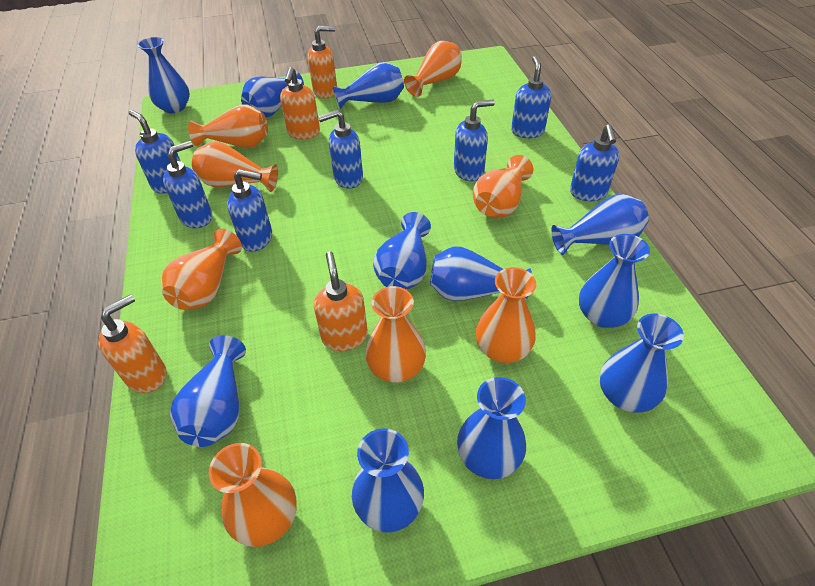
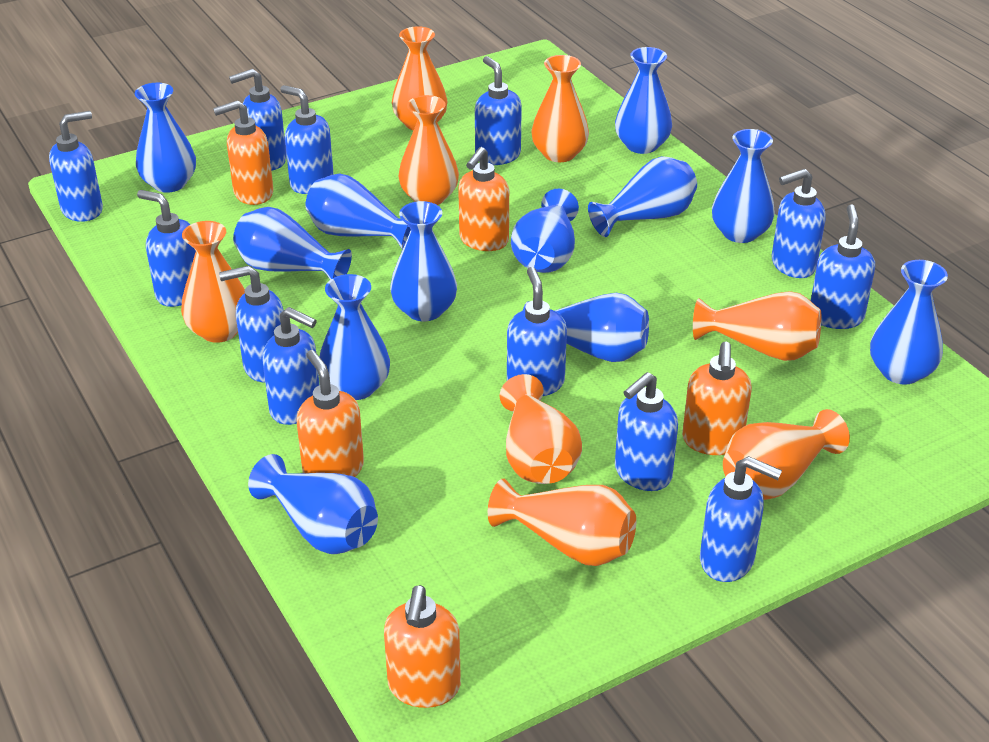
blue soap dispenser: [129,110,180,194] [163,141,212,228] [227,169,272,252] [318,110,363,189] [454,100,495,181] [511,56,551,138] [570,124,620,201] = 7 -> [49,111,103,222] [137,190,196,307] [219,266,284,382] [229,69,287,171] [262,307,320,425] [280,85,334,194] [475,56,522,165] [507,267,567,396] [615,372,678,491] [700,456,782,582] [772,169,826,278] [811,204,875,329] = 12
blue vase: [137,37,190,113] [170,335,246,447] [241,70,304,118] [333,62,404,110] [352,428,424,532] [373,212,431,289] [430,247,532,301] [457,377,526,479] [551,194,649,255] [579,234,650,328] [600,314,684,412] = 11 -> [135,83,196,193] [233,207,352,280] [248,454,378,554] [305,173,411,250] [320,274,390,400] [390,201,457,321] [511,189,579,273] [523,293,649,362] [588,156,697,237] [615,47,672,154] [712,129,775,243] [870,260,948,385] = 12
orange soap dispenser: [98,294,167,393] [280,67,320,140] [308,26,337,99] [314,251,368,351] = 4 -> [213,100,273,205] [296,350,364,477] [384,585,461,708] [458,147,509,251] [682,342,752,455] = 5

